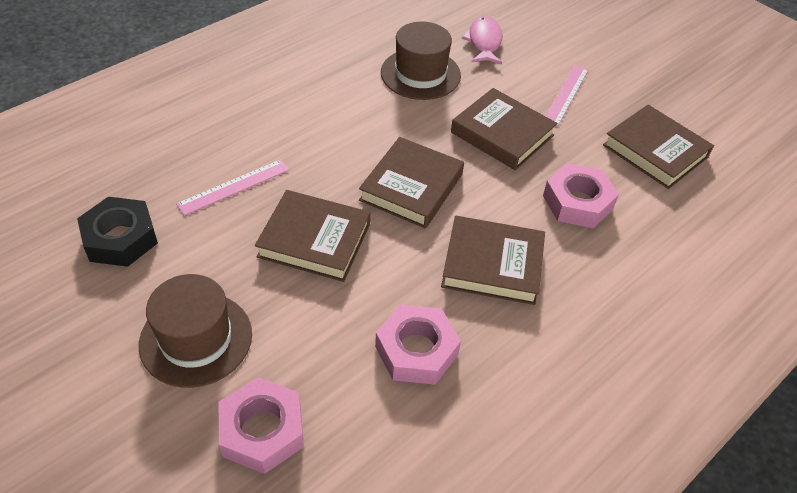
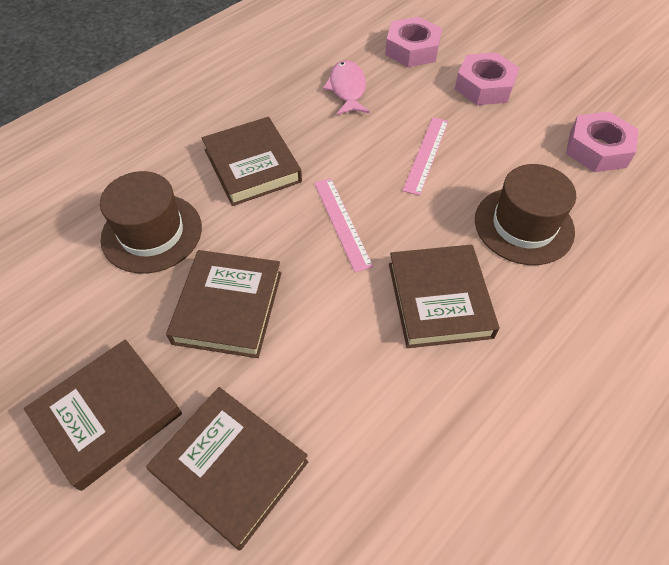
black nut: [77,197,158,267] = 1 -> none = 0

